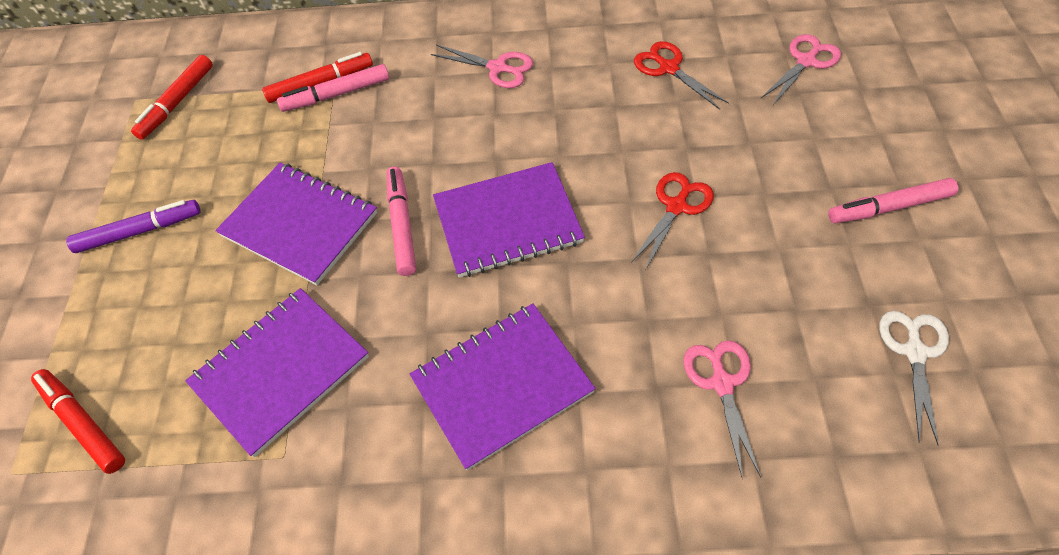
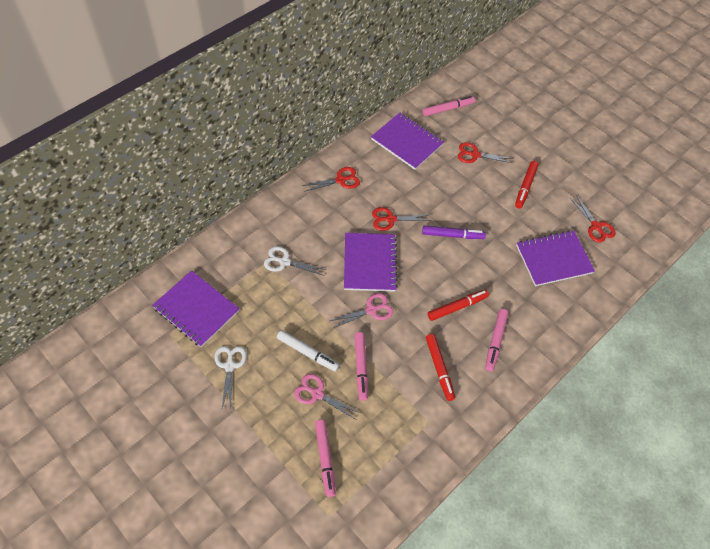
pink marker: [277,64,389,112] [387,167,416,276] [828,178,959,223] = 3 -> [315,420,336,497] [355,332,368,401] [423,96,475,116] [485,309,508,371] = 4
pink scissors: [431,45,533,88] [683,340,761,480] [761,34,841,105] = 3 -> [294,374,360,419] [330,293,393,328] = 2
red scissors: [631,172,714,271] [634,41,729,110] = 2 -> [302,167,360,192] [372,207,431,231] [458,142,513,163] [570,195,616,243] = 4
white marker: none = 0 -> [277,330,340,372] = 1
white scissors: [879,311,949,446] = 1 -> [214,346,247,410] [264,246,327,276] = 2

